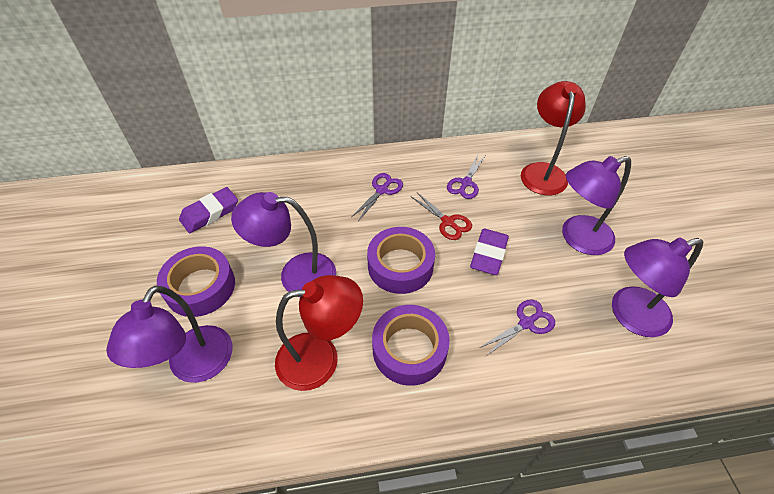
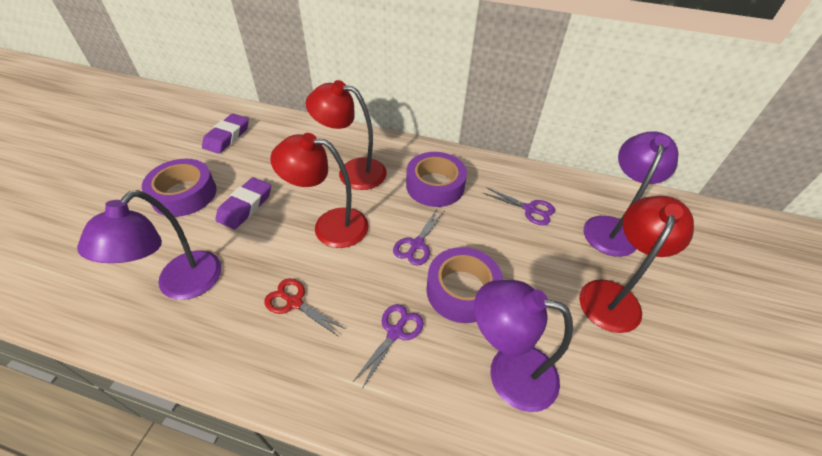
purple lamp: [106,285,233,383] [231,192,336,297] [562,156,631,255] [612,237,703,337] = 4 -> [77,190,222,300] [474,280,573,412] [584,132,678,257] = 3
red lamp: [275,275,363,391] [521,81,586,195] = 2 -> [270,133,369,248] [305,80,387,190] [579,196,694,333] = 3

